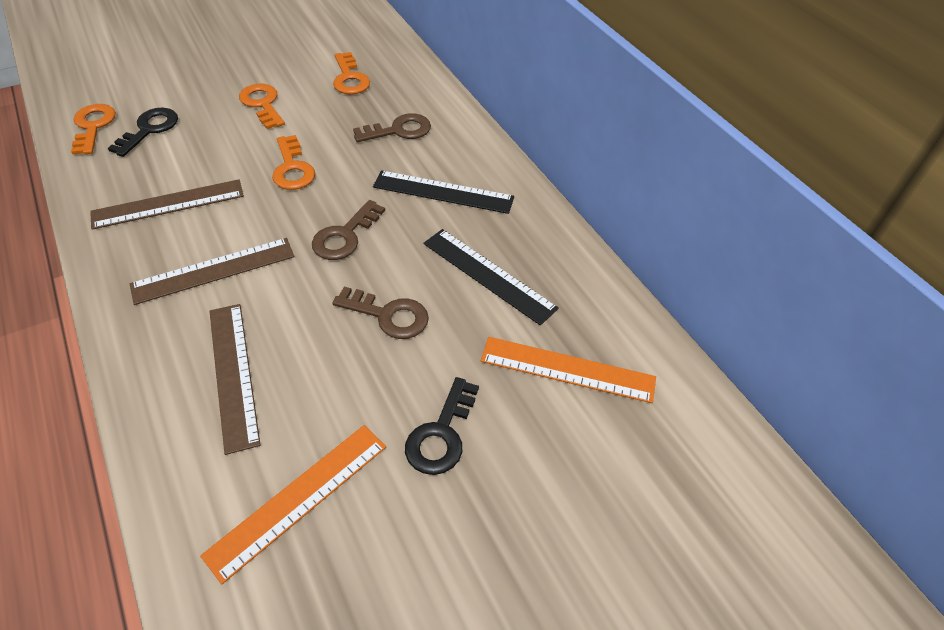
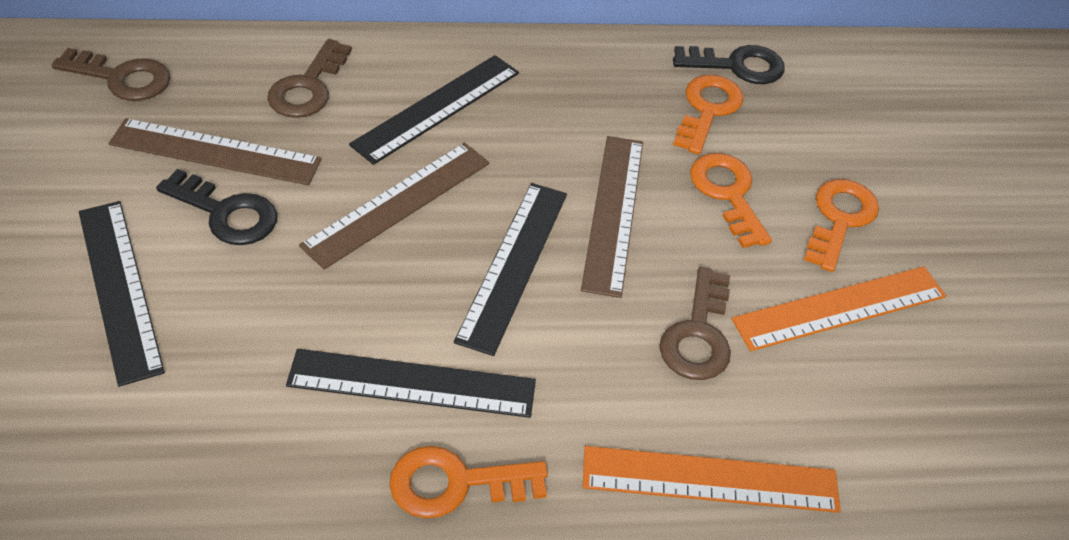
black ruler: [373,170,514,214] [424,229,559,325] = 2 -> [79,201,165,387] [286,349,536,418] [349,55,519,165] [454,183,567,356] = 4

